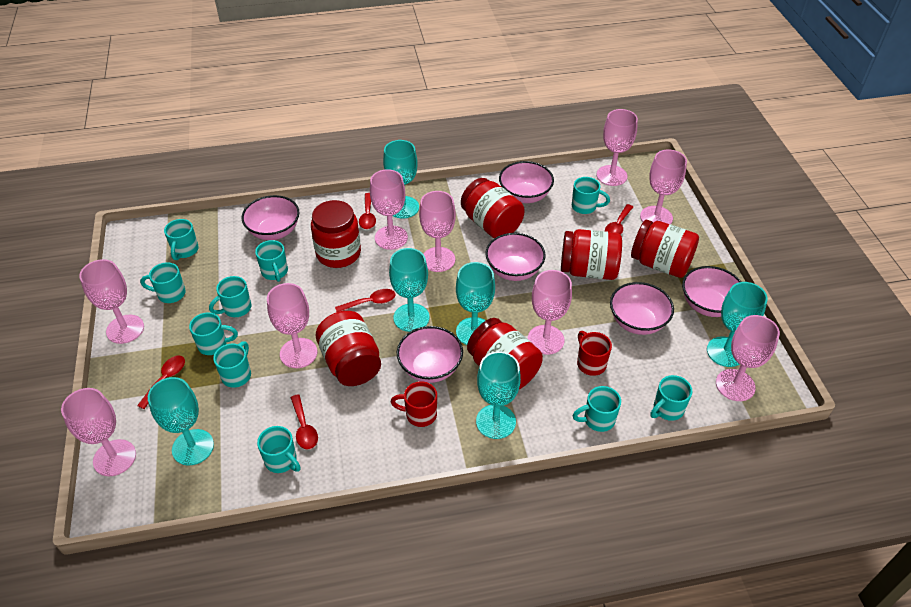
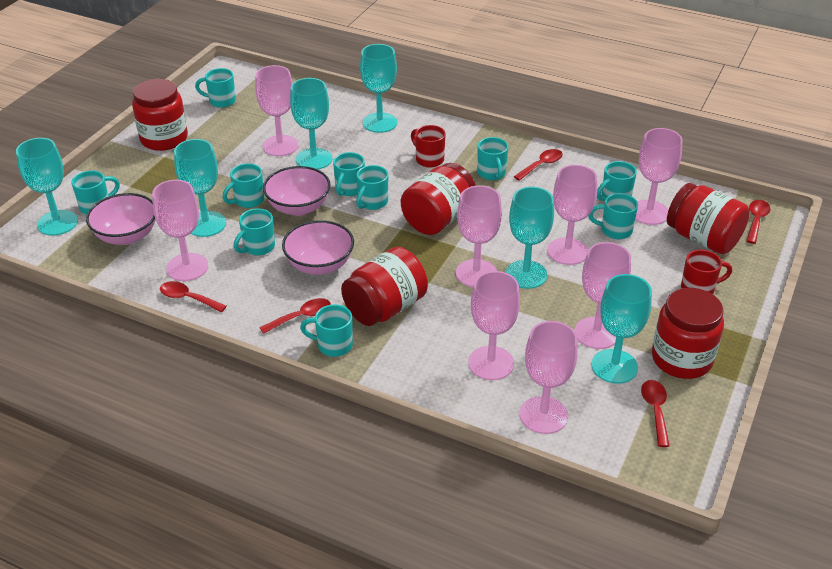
pink bowl: [241,195,300,240] [397,326,463,383] [485,233,546,281] [499,161,554,203] [610,282,674,335] [682,266,741,317] = 6 -> [86,193,155,245] [263,166,331,216] [282,220,354,275] = 3
pink goblet: [61,388,136,476] [79,259,144,344] [267,283,317,368] [370,169,408,250] [419,191,456,272] [528,270,572,355] [597,109,638,186] [640,149,687,224] [716,315,780,401] = 9 -> [152,180,208,281] [255,65,298,156] [456,185,502,287] [468,271,520,380] [520,321,578,434] [547,165,597,265] [574,242,631,349] [635,128,683,225] = 8
red jar: [311,200,361,268] [316,311,381,386] [461,178,525,238] [467,318,543,389] [561,229,622,280] [631,220,699,278] = 6 -> [132,79,188,151] [341,247,428,326] [401,163,475,235] [652,288,724,379] [667,183,750,254] = 5

